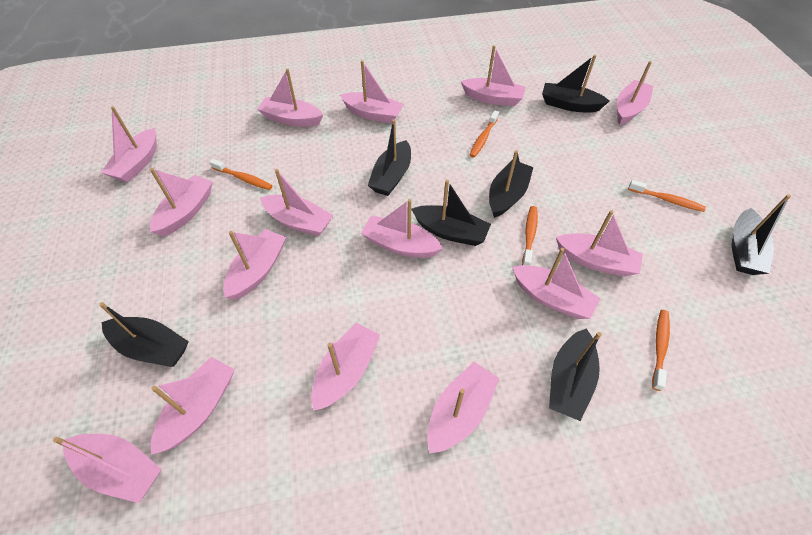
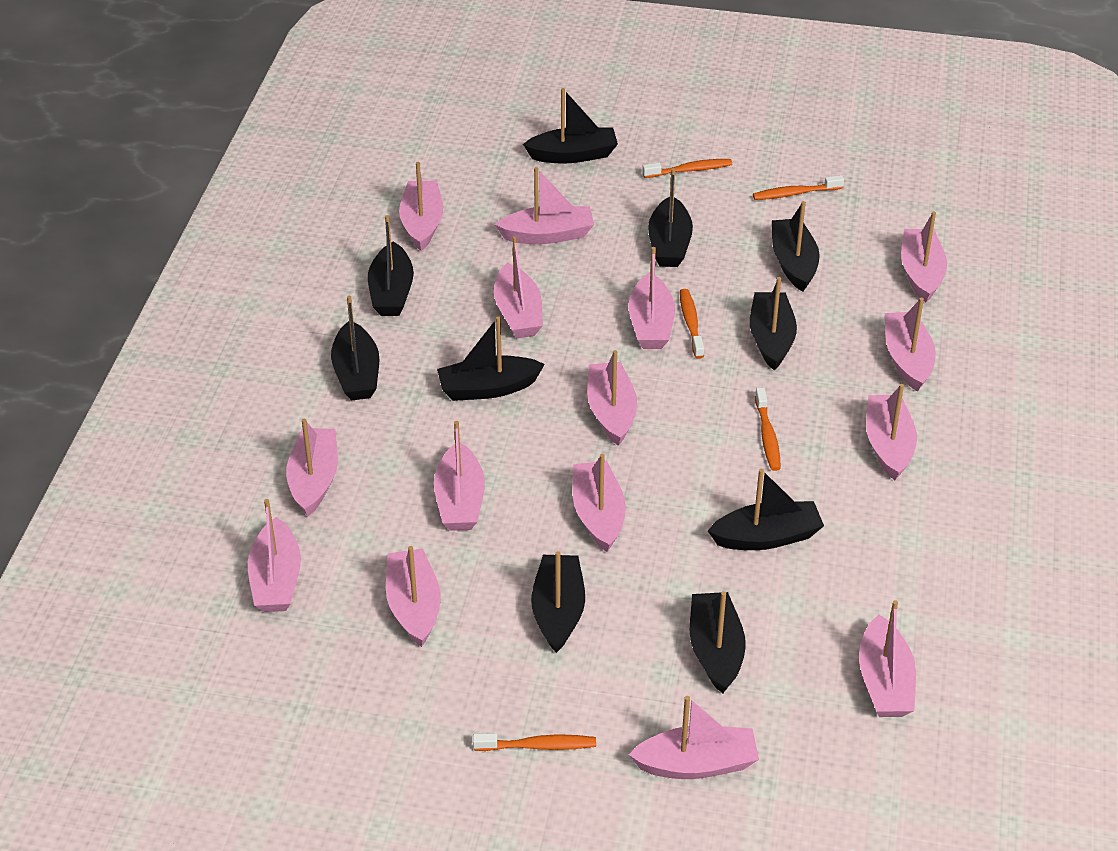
black boat: [99,302,189,367] [368,119,411,196] [411,180,491,246] [489,150,534,218] [542,55,609,112] [549,328,602,421] [732,194,791,275] = 7 -> [331,296,379,400] [368,215,414,316] [437,316,545,401] [523,88,618,164] [531,551,585,653] [648,168,693,267] [690,591,746,693] [708,469,824,550] [750,277,797,370] [772,201,820,292] = 10

